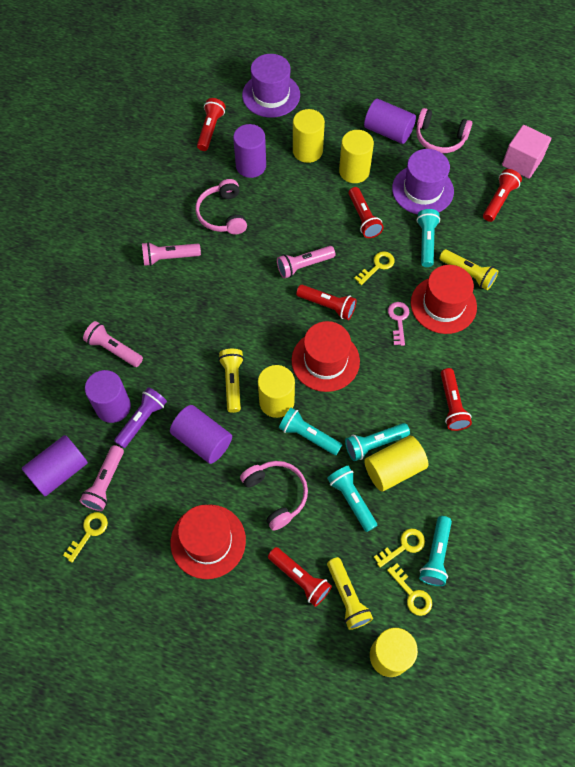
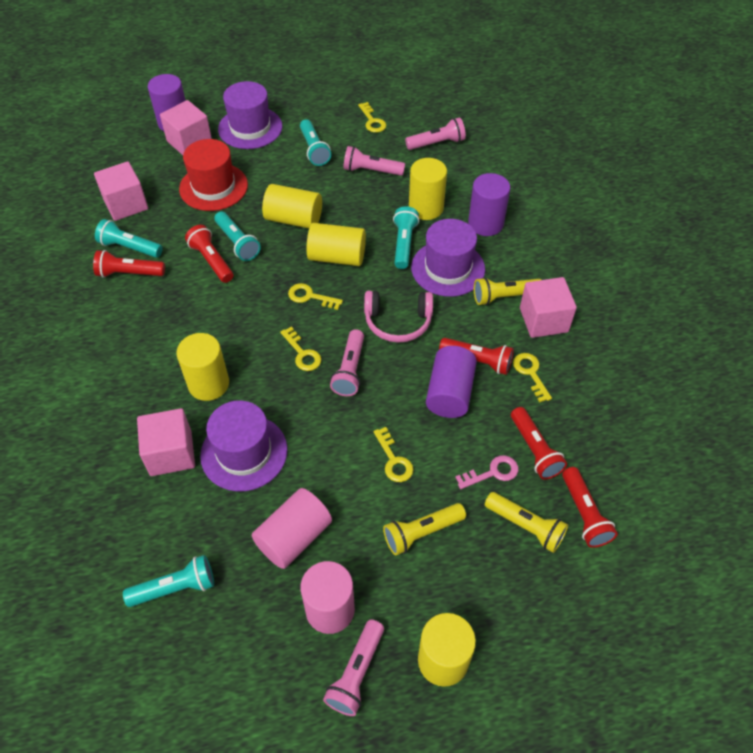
pink cube: [502,125,551,179] = 1 -> [94,161,148,221] [137,408,195,476] [160,100,212,155] [520,277,577,338] = 4
pink cylinder: none = 0 -> [252,488,332,569] [300,561,355,634] = 2
pink headphones: [195,179,247,234] [240,461,308,531] [416,108,472,153] = 3 -> [364,291,433,343] = 1
purple cylinder: [22,435,88,496] [85,370,131,423] [170,405,232,464] [233,124,266,178] [364,99,416,144] = 5 -> [148,74,186,131] [426,346,477,418] [468,173,510,236] = 3
purple flashlight: [114,387,167,448] = 1 -> none = 0
purple hat: [242,54,300,118] [392,149,454,214] = 2 -> [200,400,287,492] [218,81,282,149] [411,219,485,297] = 3
red flashlight: [197,98,226,151] [268,547,332,607] [296,285,357,320] [348,187,384,238] [441,368,472,431] [483,169,522,222] = 6 -> [93,250,165,278] [185,225,234,283] [439,338,514,375] [511,407,567,480] [562,467,618,548] = 5
red hat: [171,505,246,579] [292,321,360,392] [411,265,477,334] = 3 -> [179,139,248,211] = 1
yellow key: [63,512,108,563] [354,251,395,285] [374,529,425,568] [387,563,432,616] = 4 -> [280,327,321,371] [288,283,343,310] [358,102,386,133] [373,427,413,482] [513,353,552,402] = 5

